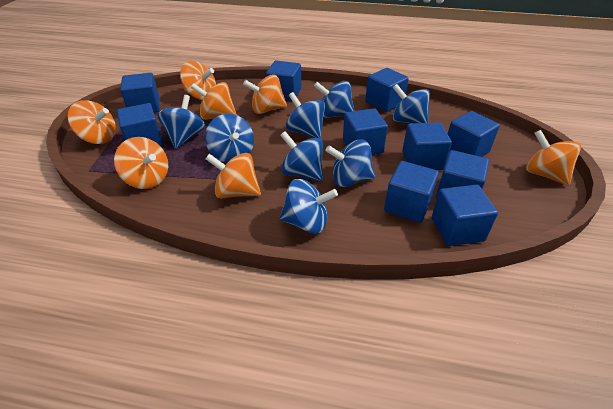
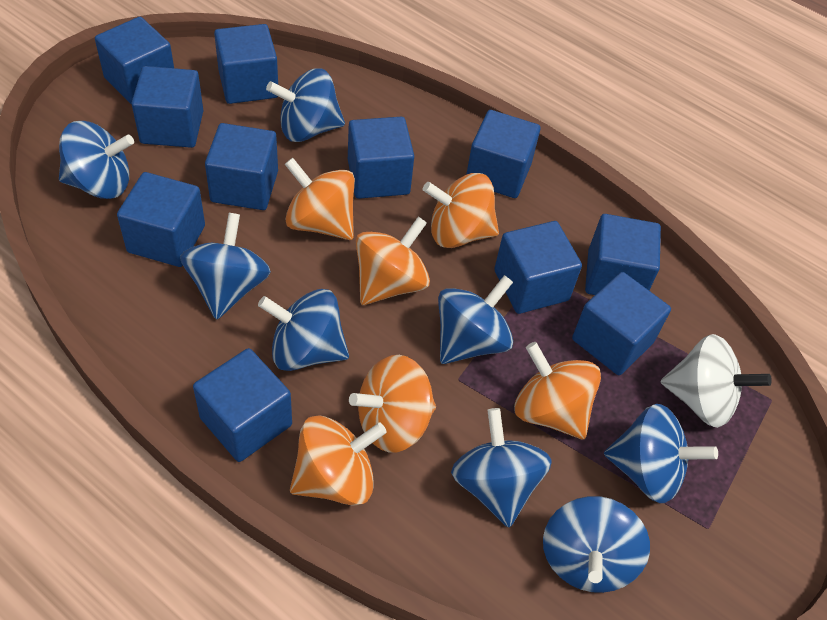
blue cube: [117,103,163,146] [120,73,159,113] [266,60,301,101] [343,108,388,155] [365,68,409,112] [384,161,439,223] [402,122,452,170] [432,185,498,246] [436,150,489,199] [448,111,500,157] = 10 -> [95,17,174,104] [117,172,205,267] [131,66,203,148] [193,348,292,462] [205,123,278,210] [214,24,278,104] [348,117,414,199] [466,110,541,198] [494,221,582,314] [572,272,671,375] [585,214,661,295] = 11
orange spinning top: [68,100,116,144] [114,137,168,189] [180,61,216,100] [191,82,237,120] [206,153,261,198] [243,75,287,114] [526,130,581,186] = 7 -> [285,158,355,240] [290,415,387,505] [349,355,436,452] [356,217,430,305] [423,173,499,248] [514,342,601,440] = 6
white spinning top: none = 0 -> [661,334,772,428] = 1

